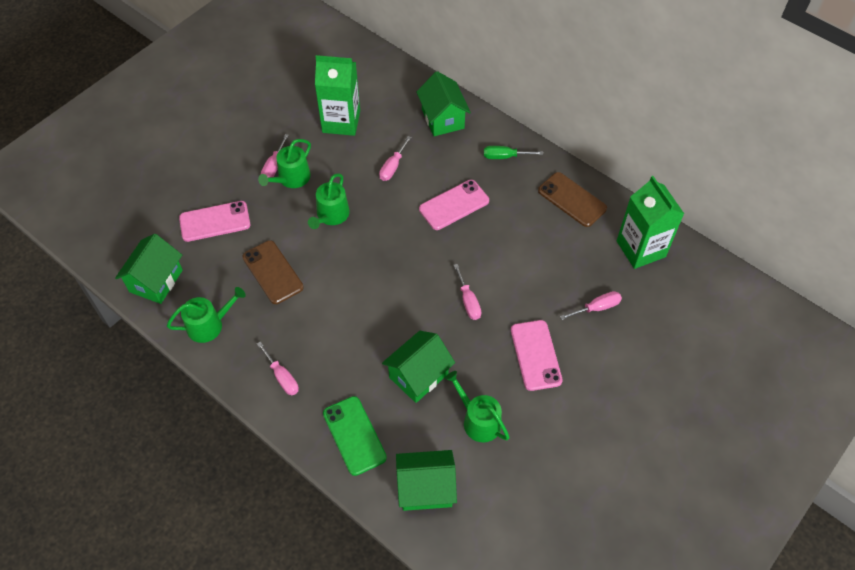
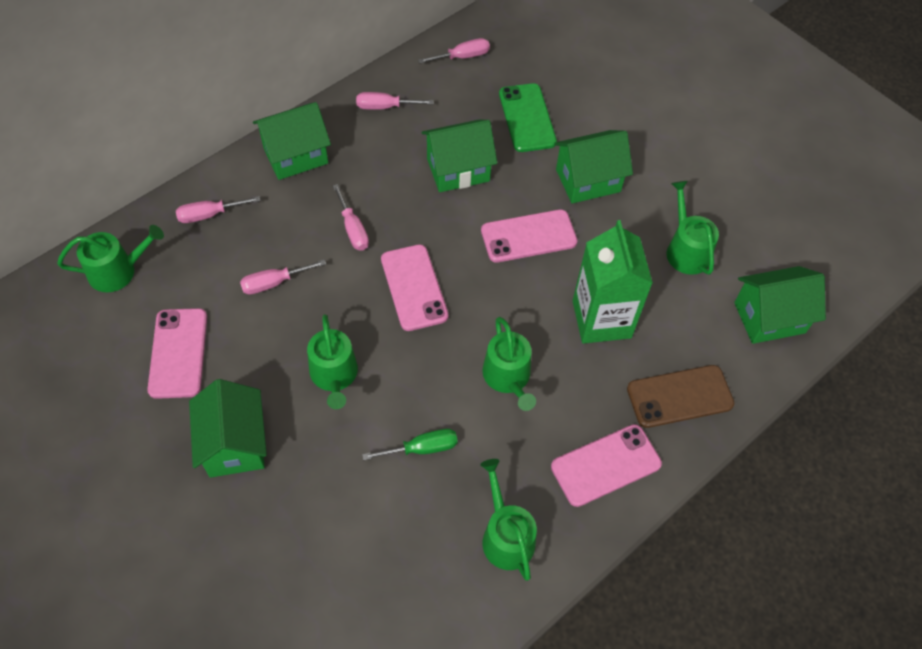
brown phone: [242,240,304,304] [538,172,607,227] = 2 -> [627,365,735,428] = 1
green carton: [315,55,360,136] [617,176,684,269] = 2 -> [573,220,653,344] = 1
green house: [115,234,183,304] [382,331,455,403] [396,450,457,511] [416,71,471,136] = 4 -> [189,379,267,478] [253,102,331,180] [422,120,497,192] [554,130,633,203] [734,266,826,344] = 5
green watering can: [167,287,246,343] [258,139,311,188] [308,173,350,229] [445,371,510,442] = 4 -> [57,225,164,292] [307,314,358,409] [480,459,537,581] [482,317,536,411] [667,181,719,275] = 5
pink phone: [179,201,250,242] [419,180,489,230] [511,320,563,391] = 3 -> [147,308,207,399] [381,244,448,331] [481,209,577,263] [551,424,662,507] = 4

